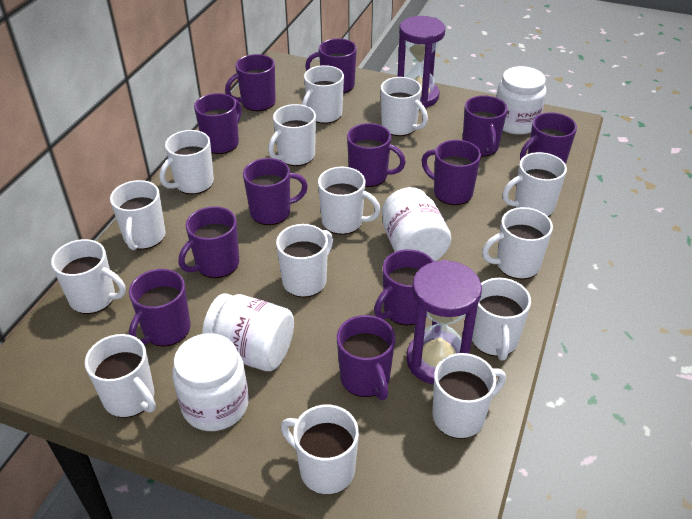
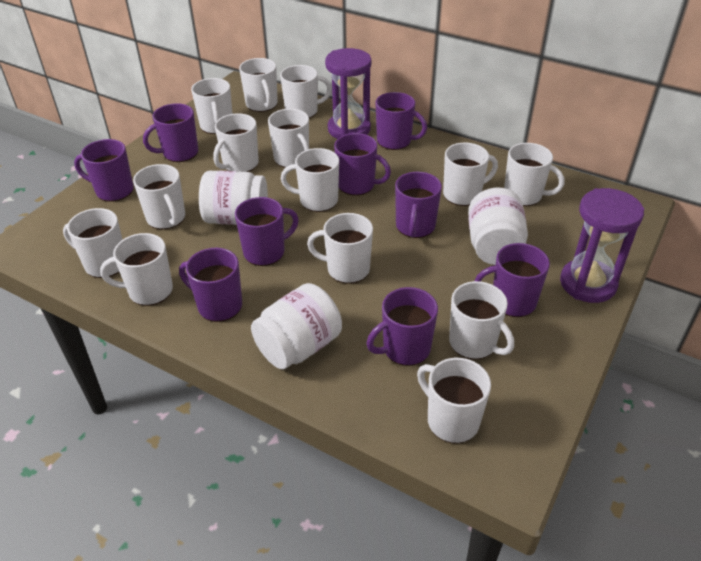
purple mug: [129,269,191,347] [179,206,239,278] [194,93,242,154] [225,54,276,111] [243,158,308,225] [305,38,357,93] [337,315,395,400] [347,123,406,187] [374,249,434,325] [422,140,481,205] [463,95,507,157] [520,112,577,164] = 12 -> [74,139,134,202] [143,103,198,162] [179,248,242,322] [235,197,299,266] [334,133,391,195] [366,287,438,366] [375,92,427,150] [395,172,442,238] [475,243,550,317] = 9
white jar: [172,333,249,431] [202,293,294,371] [382,187,451,262] [496,66,546,135] = 4 -> [199,171,268,225] [251,283,342,369] [468,188,528,265] = 3

